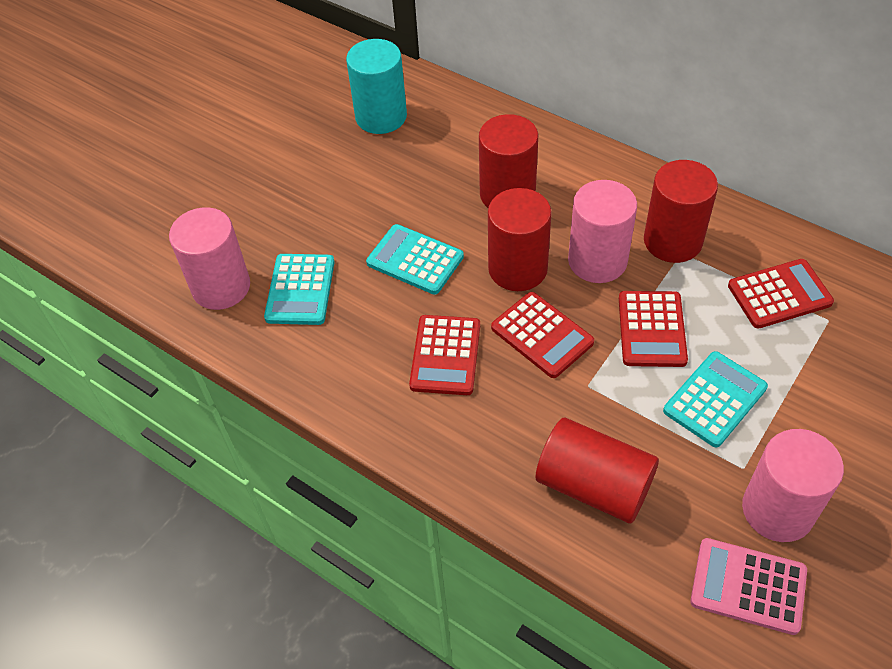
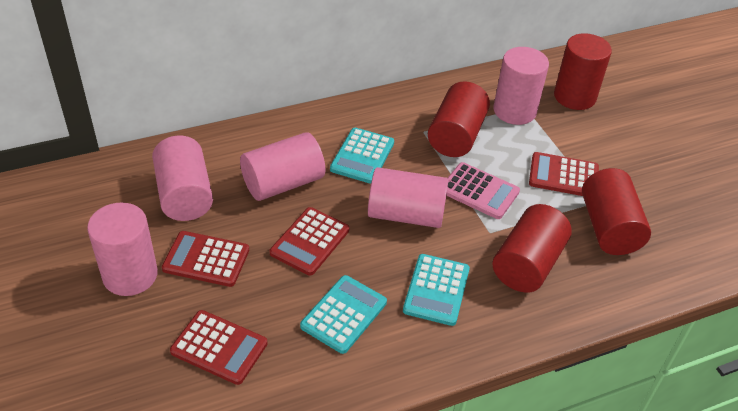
pink cylinder: [169,207,250,310] [568,180,637,283] [742,429,844,542] = 3 -> [87,202,158,296] [152,136,213,221] [240,132,325,201] [368,167,448,228] [493,47,549,125] = 5
turquoise cylinder: [346,39,407,134] = 1 -> none = 0

